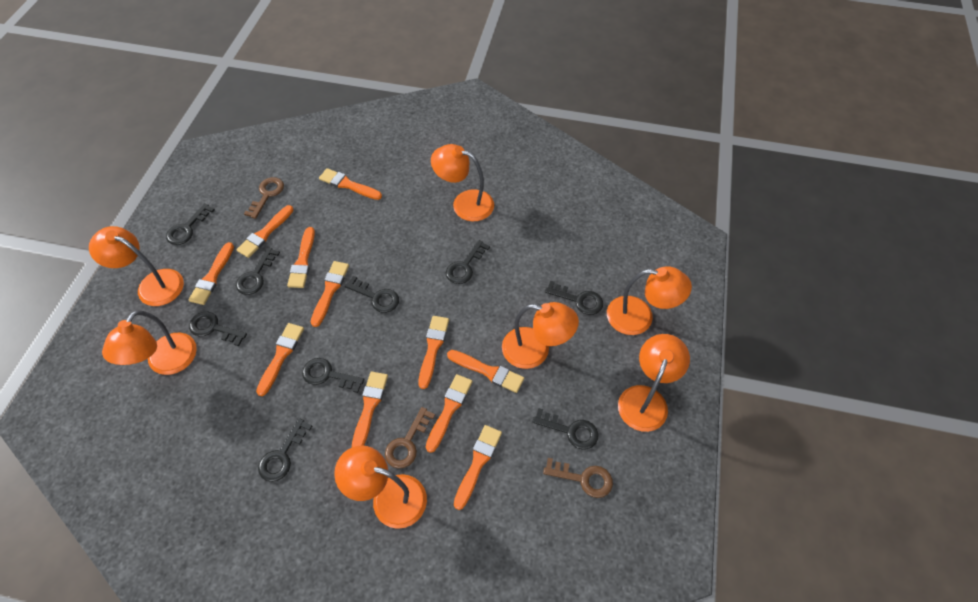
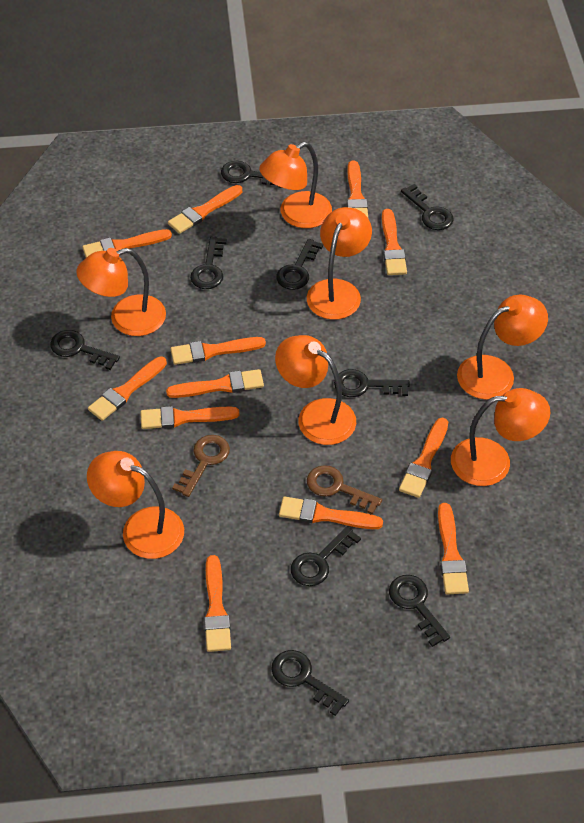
brown key: [244,177,284,219] [385,407,435,469] [543,458,613,498] = 3 -> [172,435,230,497] [307,465,382,515] = 2
orange brush: [189,242,234,305] [236,205,294,258] [256,323,304,396] [287,227,315,288] [311,261,349,327] [319,168,382,200] [352,372,388,447] [418,316,449,389] [426,374,472,453] [447,350,524,393] [454,425,502,510] = 11 -> [82,229,172,258] [88,357,167,421] [140,406,240,429] [166,369,264,398] [168,185,242,234] [170,337,266,365] [204,555,231,652] [279,497,383,529] [347,161,368,217] [382,209,407,275] [399,417,448,498] [438,503,469,594] = 12

